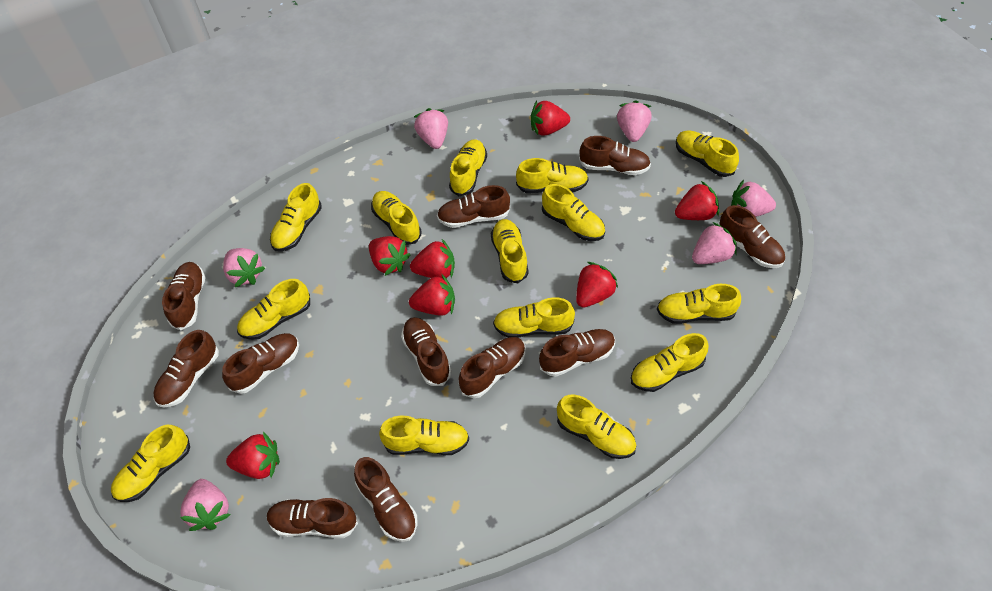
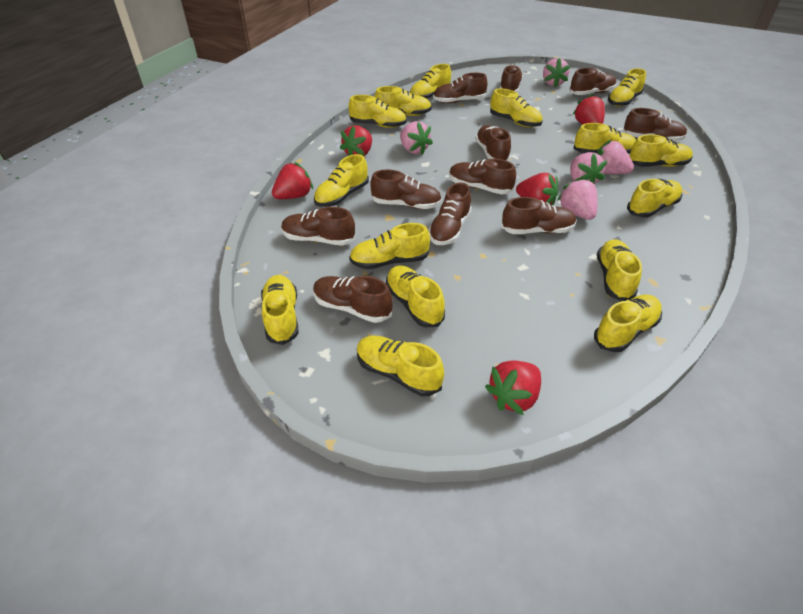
pink strawberry: [180,479,231,531] [223,248,265,287] [414,108,448,149] [617,100,652,142] [692,222,737,264] [731,180,776,217] = 6 -> [400,121,433,155] [543,58,571,87] [558,177,598,220] [570,152,607,184] [596,140,634,174] = 5
red strawberry: [226,432,280,479] [369,236,411,276] [409,274,455,316] [410,239,455,278] [531,101,570,135] [576,262,618,308] [675,181,719,220] = 7 -> [272,162,313,199] [340,125,372,156] [485,360,541,415] [516,173,558,205] [573,94,605,124] = 5
yellow shoe: [111,425,190,502] [237,279,310,340] [270,183,322,252] [371,191,421,245] [379,416,469,455] [449,139,487,196] [491,219,529,283] [493,297,575,338] [516,158,589,193] [542,184,605,241] [557,394,636,459] [631,333,708,392] [657,284,741,324] [676,130,739,177] = 14 -> [261,275,298,345] [314,154,369,207] [349,95,406,128] [349,223,430,269] [357,336,444,396] [375,86,432,116] [386,265,445,327] [410,64,451,99] [490,88,543,127] [573,123,636,154] [594,294,662,352] [597,239,642,301] [608,68,646,107] [627,179,683,218] [629,134,693,167] = 15

